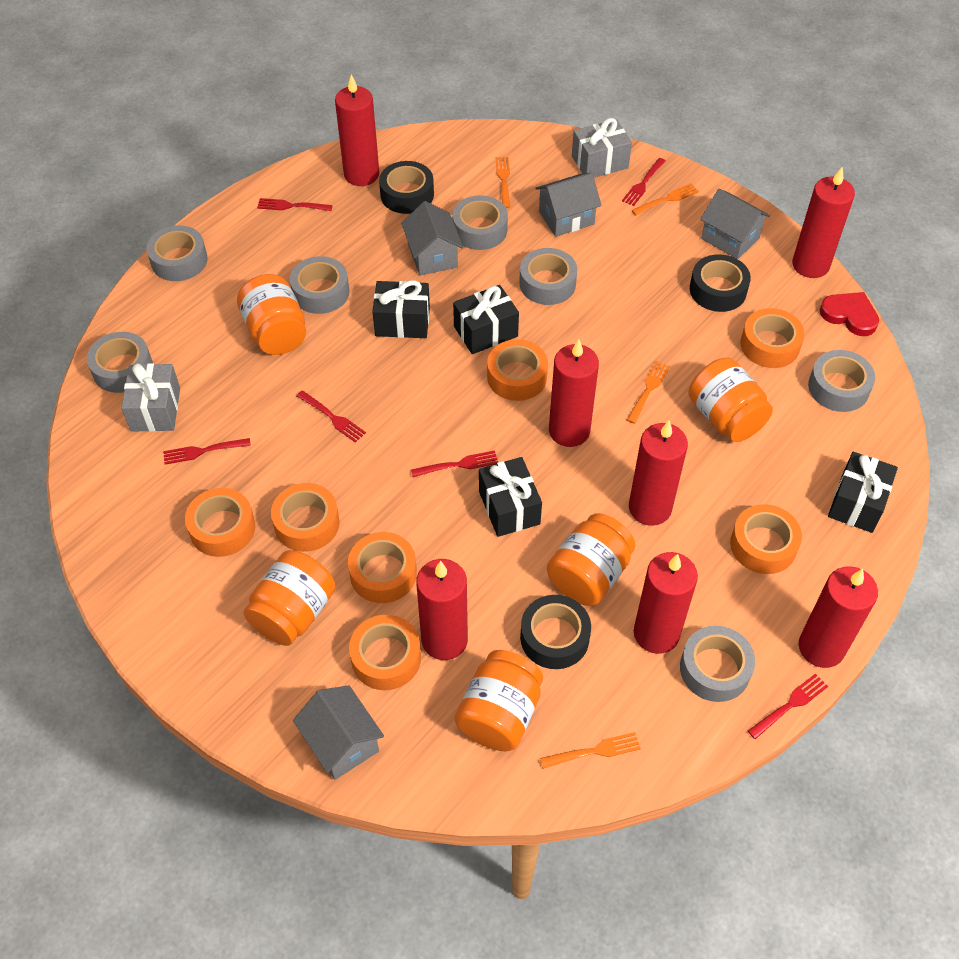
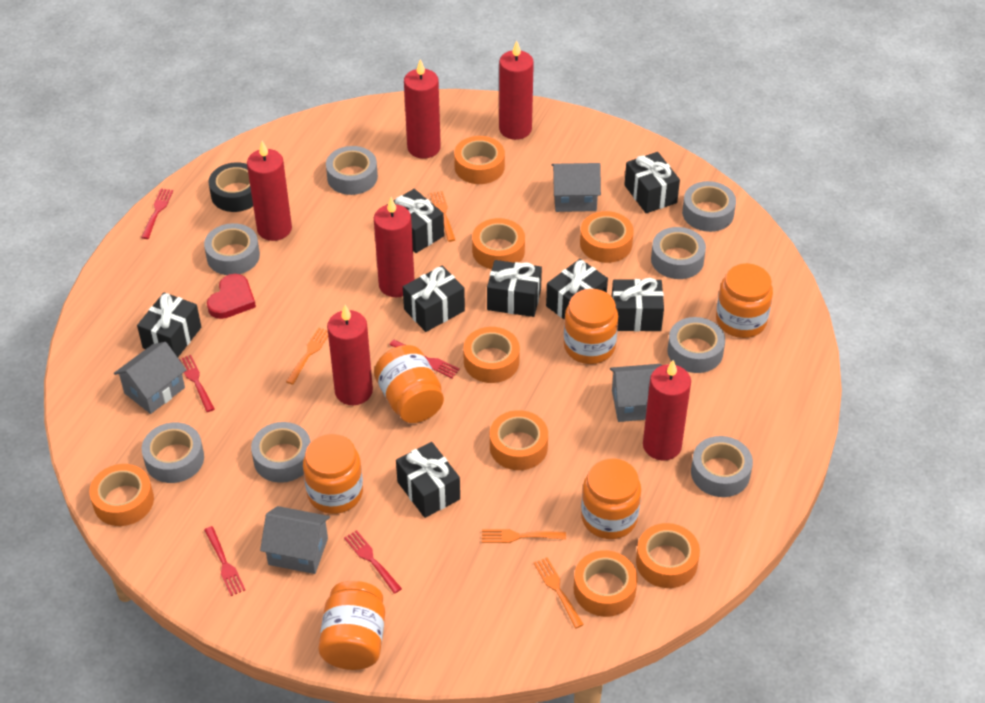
black gift: [372,280,430,338] [453,285,519,354] [479,457,542,537] [828,452,898,533] = 4 -> [137,292,201,357] [387,189,444,253] [396,442,460,518] [403,266,465,332] [487,260,542,317] [546,259,608,320] [612,278,664,332] [624,152,680,213] = 8
black tape: [379,161,434,214] [520,595,591,669] [690,254,751,312] = 3 -> [208,162,253,212] = 1
grey gift: [121,363,180,432] [572,118,632,177] = 2 -> none = 0
grey tape: [87,332,153,393] [146,225,208,281] [290,256,349,314] [452,195,508,250] [519,248,577,305] [680,626,755,702] [808,350,875,412] = 7 -> [142,423,204,483] [204,223,260,275] [251,422,311,483] [326,146,378,195] [651,227,706,279] [667,317,725,373] [682,181,736,232] [691,436,753,497] = 8
orange jar: [237,274,306,355] [244,550,336,646] [455,650,543,751] [547,513,635,606] [688,358,773,442] = 5 -> [303,434,363,514] [318,581,385,670] [374,345,444,423] [564,289,618,364] [581,458,641,539] [716,263,773,338] = 6
orange tape: [185,488,255,557] [271,483,340,552] [348,532,417,603] [349,615,421,690] [487,339,548,401] [730,504,802,574] [740,308,805,368] = 7 -> [89,464,154,526] [454,136,505,184] [463,327,520,383] [472,218,525,269] [490,410,548,470] [574,550,638,617] [580,211,634,263] [636,523,700,588] = 8
red candle: [335,75,379,186] [416,559,468,660] [549,339,599,447] [629,421,688,526] [634,552,698,654] [792,167,855,278] [799,566,878,668] = 7 -> [247,141,292,241] [327,305,373,405] [374,197,415,297] [404,59,441,159] [499,41,534,140] [643,360,691,461] = 6
red fork: [163,438,251,465] [257,198,332,211] [297,390,366,442] [411,450,498,477] [622,158,665,206] [748,673,828,739] = 6 -> [141,188,173,239] [179,355,215,412] [204,526,245,596] [344,530,402,594] [389,340,460,378] = 5

